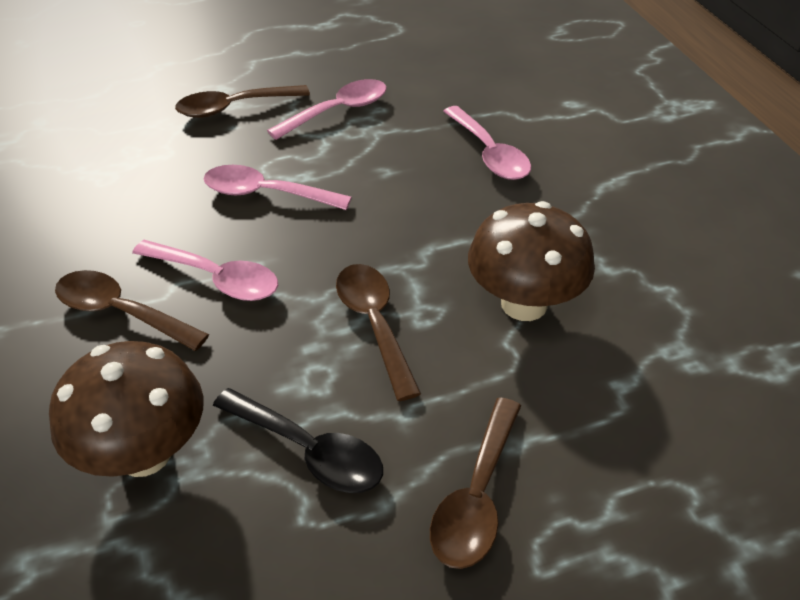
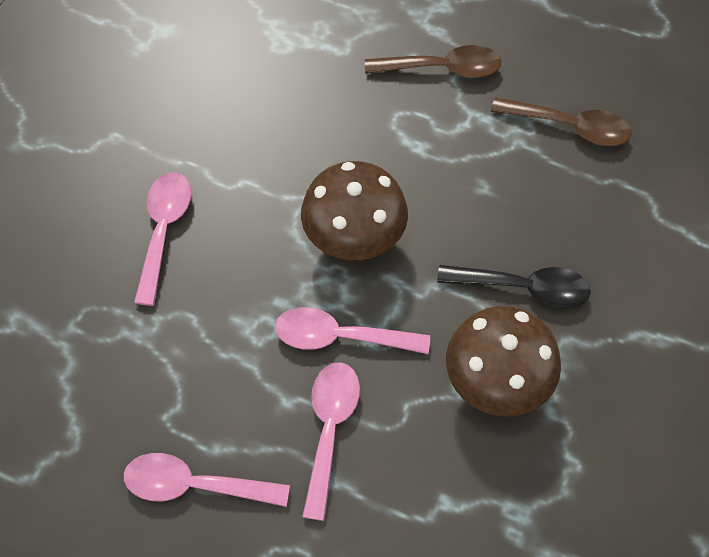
brown spoon: [55,270,209,351] [175,85,310,118] [336,264,421,401] [430,397,521,569] = 4 -> [365,45,501,78] [491,97,631,146] = 2

